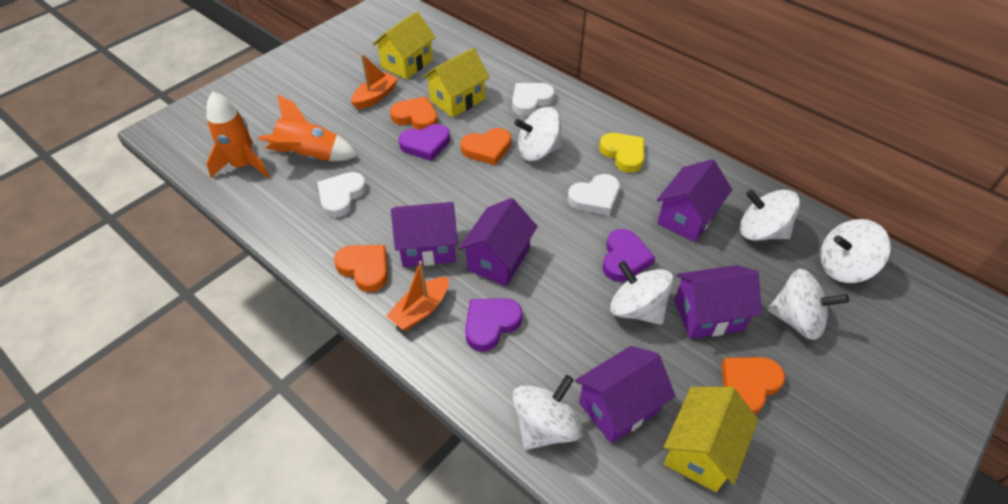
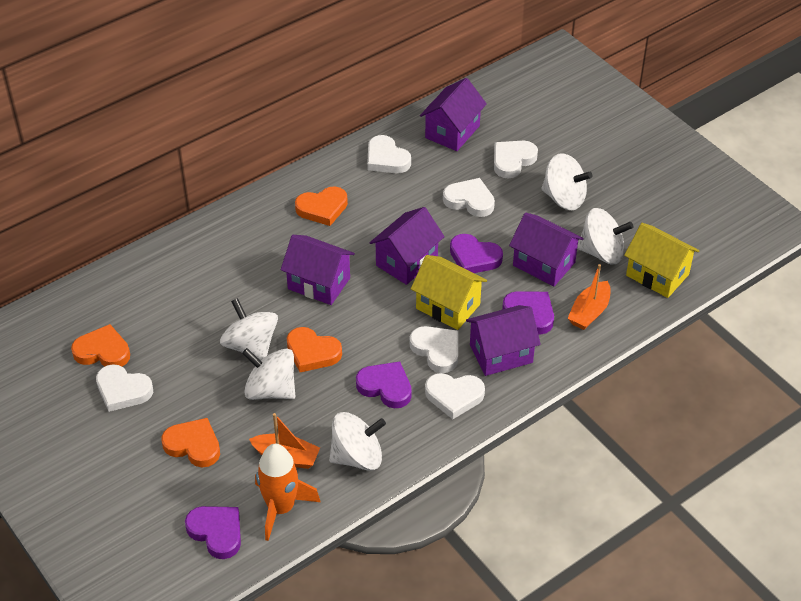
orange rocket: [206,91,270,178] [258,94,358,161] = 2 -> [255,444,321,541] = 1
purple heart: [399,124,450,161] [465,298,523,352] [603,229,655,282] = 3 -> [185,506,241,559] [356,361,412,408] [450,234,503,273] [502,291,554,335] = 4
white heart: [317,172,367,218] [512,83,555,116] [568,174,620,216] = 3 -> [96,364,153,412] [367,135,411,173] [410,326,458,373] [425,373,485,419] [443,178,495,217] [494,141,538,178] = 6
white spinning top: [512,375,583,450] [514,107,562,161] [610,261,674,325] [740,190,800,241] [767,269,849,340] [820,219,891,283] = 6 -> [220,298,278,361] [242,348,295,400] [329,412,386,471] [541,153,592,210] [577,208,633,264] = 5
yellow heart: [599,133,644,173] = 1 -> none = 0
yellow house: [373,11,436,80] [423,48,490,118] [664,387,758,492] = 3 -> [411,255,487,330] [624,223,699,298] = 2

